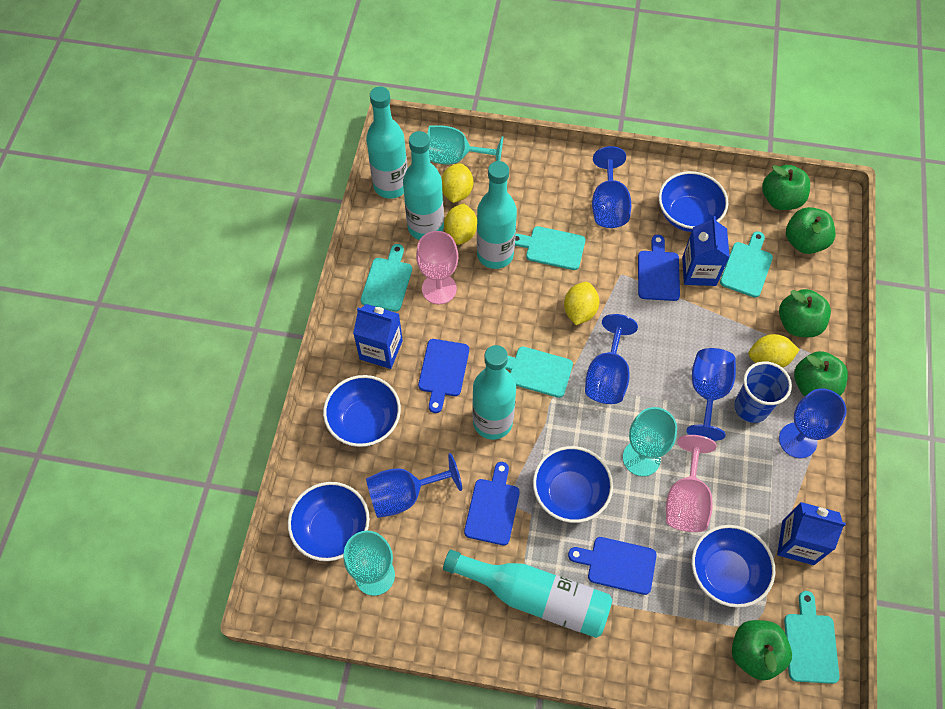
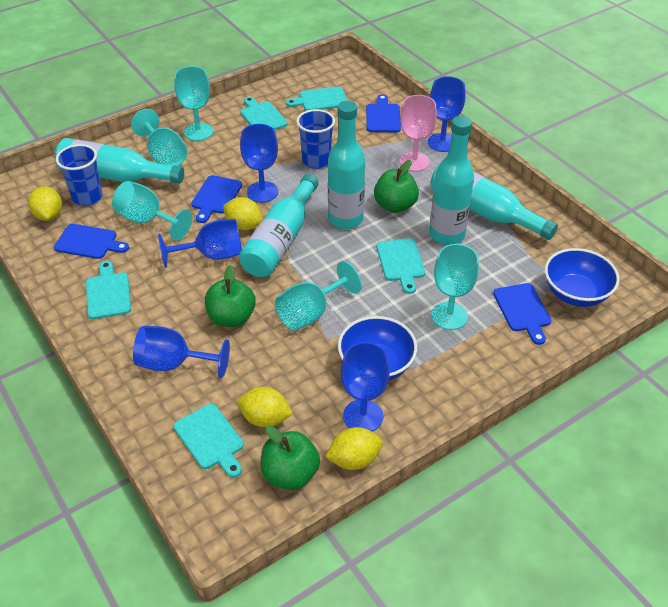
blue bowl: [288,482,370,561] [323,375,401,447] [533,446,613,523] [659,171,728,232] [692,525,775,608] = 5 -> [338,316,417,381] [545,248,620,307] = 2
blue carton: [353,304,403,369] [682,216,730,286] [777,502,846,565] = 3 -> none = 0
blue cup: [734,361,792,423] = 1 -> [56,144,103,206] [296,109,335,169] = 2
green apple: [732,620,792,681] [762,165,810,210] [779,289,831,337] [786,207,836,254] [794,351,848,396] = 5 -> [205,265,256,327] [260,425,320,490] [374,160,419,213] = 3
pink goblet: [416,231,458,304] [666,435,717,532] = 2 -> [399,95,437,172] = 1
turquoise goblet: [343,531,395,596] [427,126,503,164] [623,407,677,476] = 3 -> [112,181,193,241] [131,109,187,166] [174,66,213,141] [275,261,362,331] [431,244,479,330] = 5

